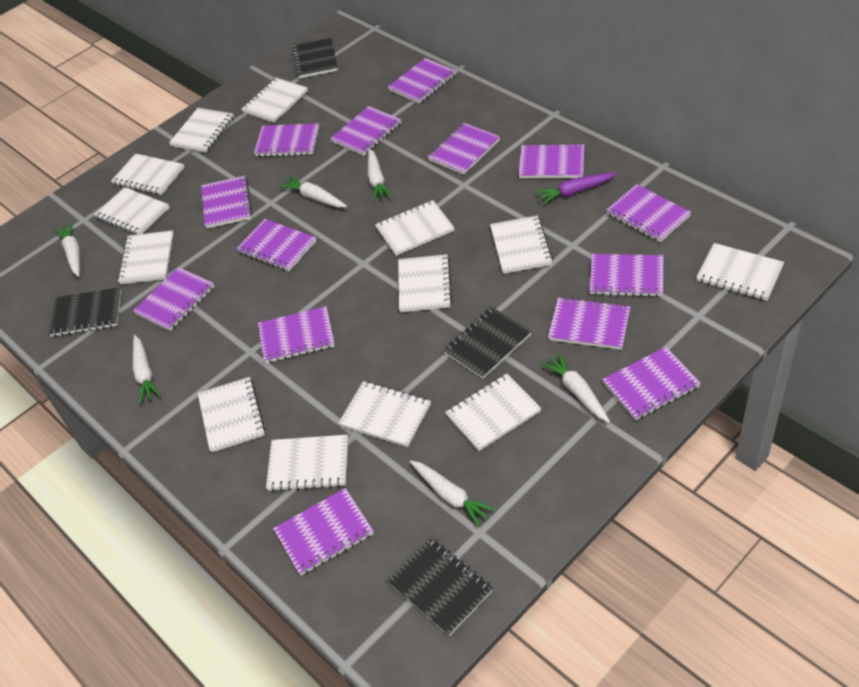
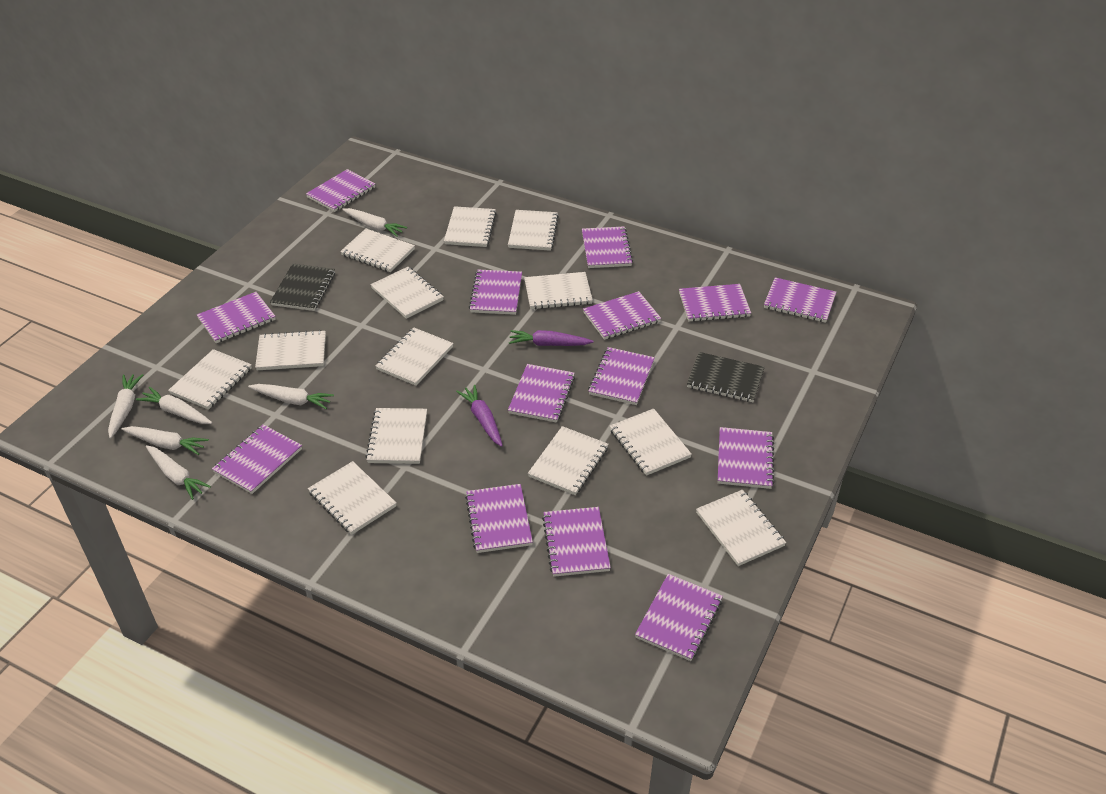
black notebook: [48,287,121,337] [292,37,338,78] [386,537,493,636] [443,306,532,379] = 4 -> [270,264,335,311] [687,352,765,402] = 2
purple carrot: [535,173,616,205] = 1 -> [456,385,503,447] [509,330,593,346] = 2

